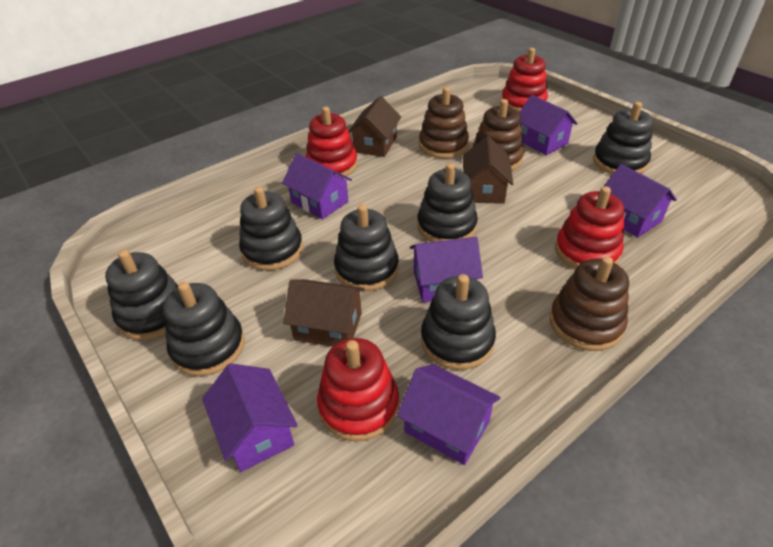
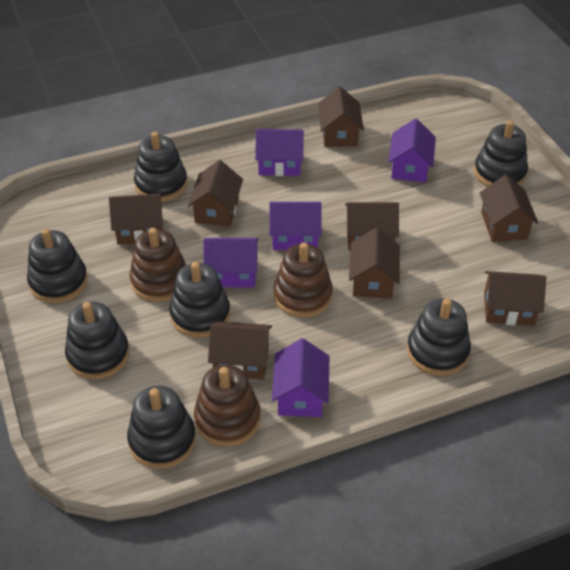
brown house: [283,279,365,347] [349,96,401,157] [463,136,513,204] = 3 -> [109,193,163,245] [188,160,243,227] [208,321,272,380] [318,87,364,147] [345,202,399,251] [349,228,400,299] [480,175,538,242] [484,271,546,326] = 8
purple house: [202,363,298,472] [282,153,352,220] [397,364,501,465] [410,237,483,302] [519,95,578,155] [603,164,677,238] = 6 -> [203,238,259,288] [255,129,304,176] [270,202,322,250] [272,338,329,417] [388,119,436,182] = 5
red stacking toy: [306,107,358,178] [317,338,399,441] [501,48,548,112] [555,186,625,269] = 4 -> none = 0

